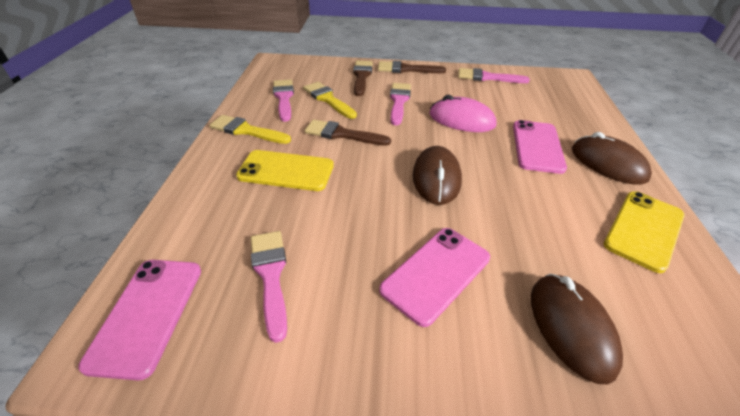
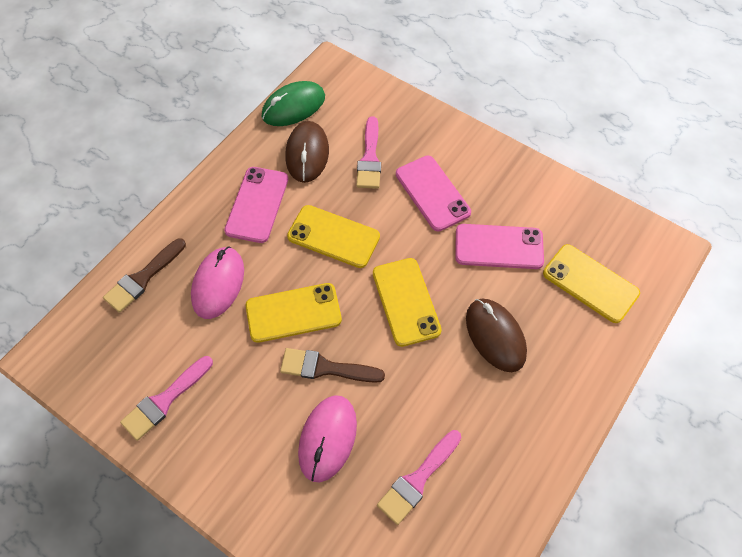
brown brush: [305,119,391,146] [353,61,373,96] [378,61,446,73] = 3 -> [103,238,186,313] [280,348,385,383] = 2
brown mouse: [413,146,462,205] [531,274,623,384] [572,132,652,185] = 3 -> [285,121,329,183] [466,298,527,372] = 2
green mouse: none = 0 -> [262,81,325,126] = 1
pink brush: [251,231,287,343] [273,80,294,122] [390,83,411,125] [458,68,530,83] = 4 -> [120,356,213,441] [356,117,381,189] [377,430,462,525] = 3
pink mouse: [429,95,496,132] = 1 -> [191,246,244,319] [298,395,357,482] = 2
yellow brush: [209,115,291,144] [303,82,357,119] = 2 -> none = 0
yellow phone: [236,150,334,191] [604,192,684,273] = 2 -> [246,283,342,343] [287,205,380,268] [373,258,442,347] [543,244,640,323] = 4

